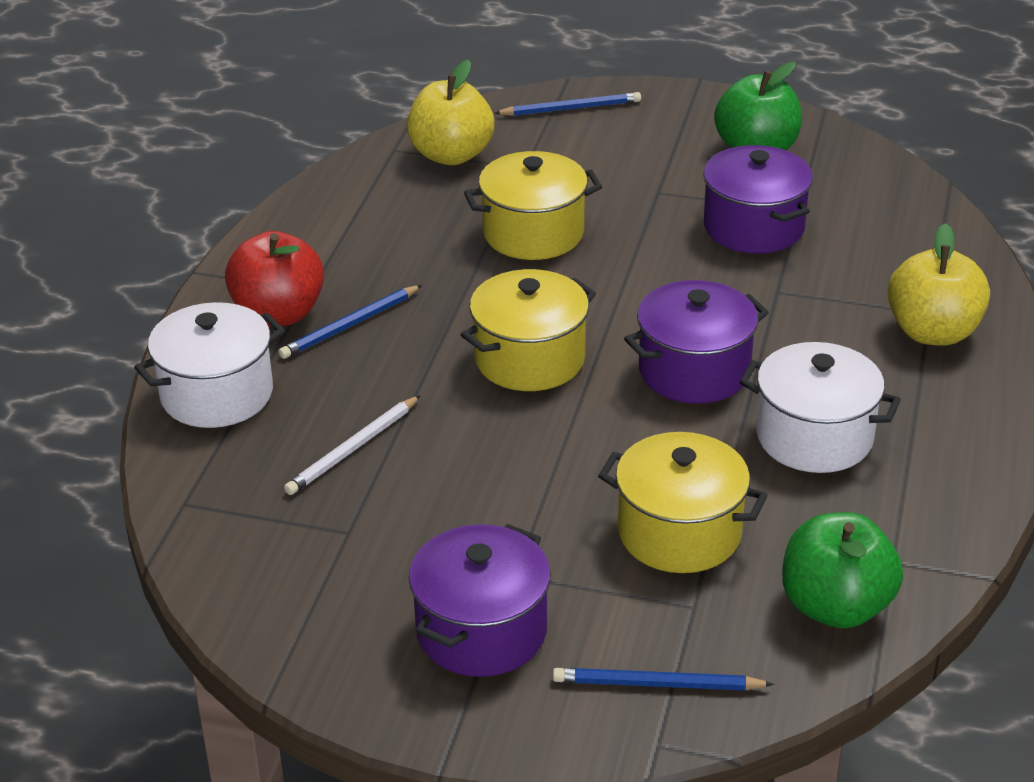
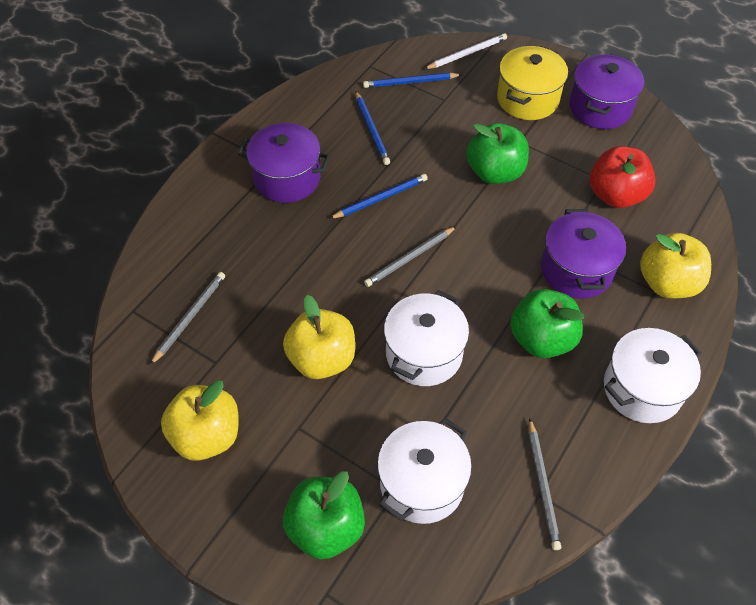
green apple: [714,62,802,150] [782,512,903,629] = 2 -> [283,471,365,560] [467,123,529,184] [510,289,584,358] = 3
grey pencil: none = 0 -> [150,272,225,365] [364,226,457,287] [529,418,561,550] = 3
white pot: [134,302,285,428] [740,342,901,473] = 2 -> [377,418,472,524] [384,290,469,386] [604,328,702,423] = 3
yellow apple: [407,60,494,165] [887,223,990,346] = 2 -> [161,380,238,461] [283,295,355,379] [640,233,711,299] = 3
yellow pot: [461,269,596,391] [464,151,602,260] [598,432,768,573] = 3 -> [497,46,568,120] = 1

